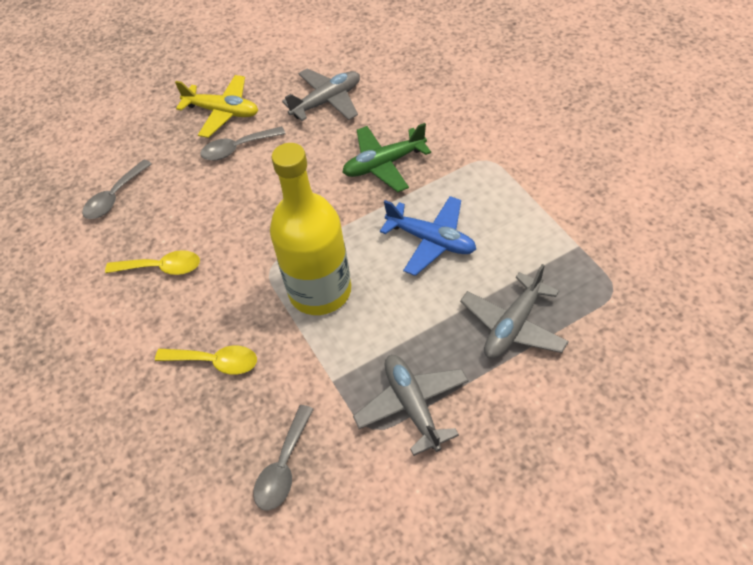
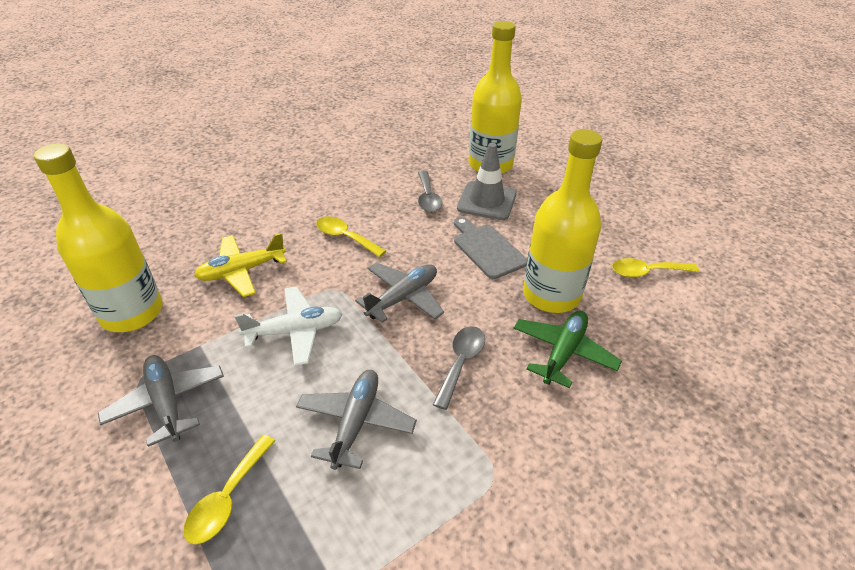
blue plane: [380,196,476,276] = 1 -> none = 0
grey cutting board: none = 0 -> [454,217,527,279] = 1
grey spoon: [82,159,152,219] [200,126,286,161] [253,405,314,511] = 3 -> [418,170,442,212] [433,326,485,410] = 2
grey traffic cone: none = 0 -> [457,143,517,220] = 1
white plane: none = 0 -> [234,286,342,366] = 1
yellow bottle: [270,143,351,315] = 1 -> [34,143,163,332] [469,21,522,174] [523,129,602,313] = 3
yellow spoon: [105,250,200,275] [155,346,257,375] = 2 -> [183,435,275,544] [316,216,386,257] [612,258,699,278] = 3

